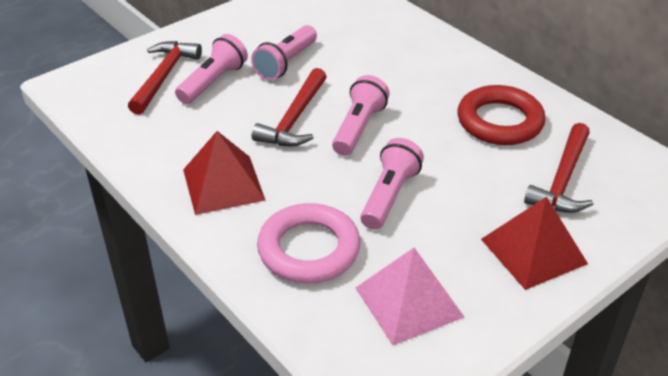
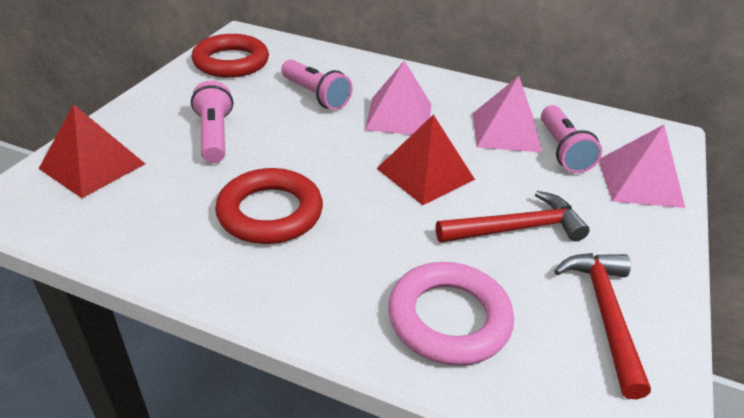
pink flashlight: [175,34,248,104] [251,25,317,80] [332,75,390,156] [360,138,424,230] = 4 -> [191,81,233,163] [281,59,353,110] [541,105,602,173] = 3
pink pyramid: [356,248,464,345] = 1 -> [365,61,431,135] [473,76,542,152] [599,125,685,208] = 3
red hammer: [128,41,202,115] [252,68,327,146] [524,123,593,213] = 3 -> [436,191,590,243] [554,253,651,399] = 2
red ring: [457,85,546,145] = 1 -> [192,34,269,78] [215,168,323,244] = 2

